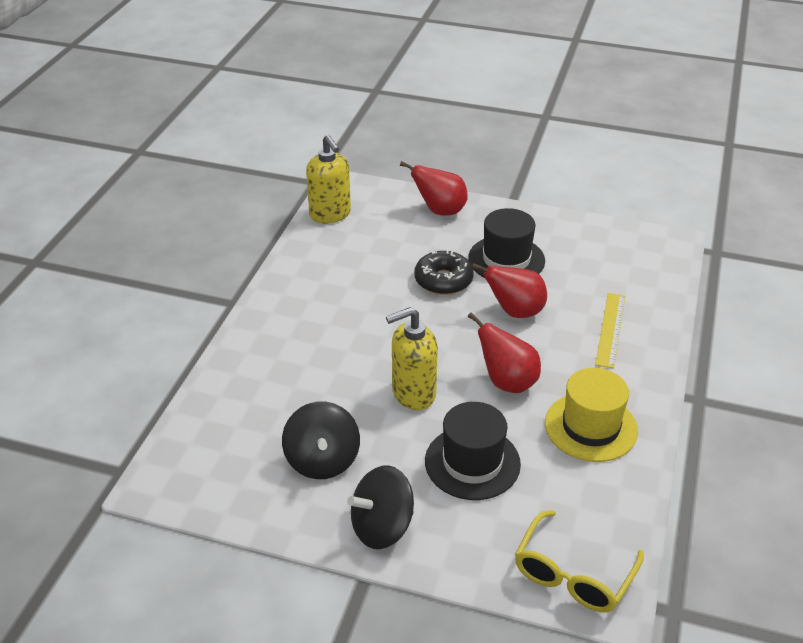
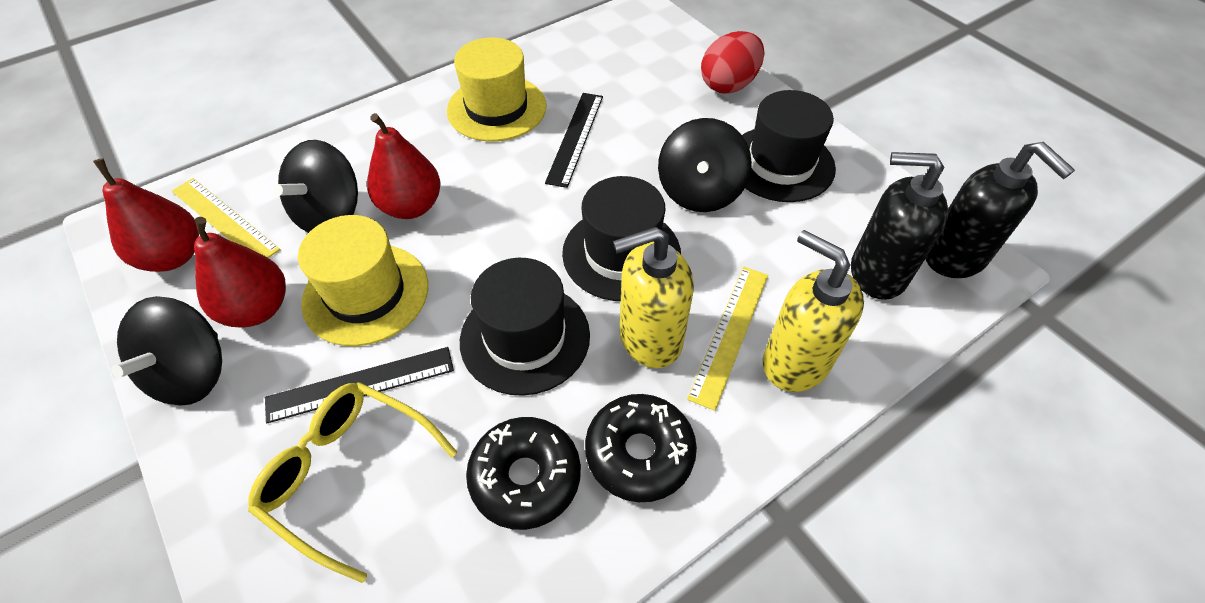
black donut: [414,250,474,295] = 1 -> [466,417,581,530] [585,394,697,502] = 2
black hat: [425,402,521,500] [468,208,545,278] = 2 -> [460,258,590,396] [562,176,681,301] [742,90,836,202] = 3
black ruler: none = 0 -> [265,347,454,423] [545,93,603,188] = 2
black soap dispenser: none = 0 -> [851,152,948,300] [926,142,1075,278] = 2
black spinning top: [282,402,360,479] [347,465,414,549] = 2 -> [111,296,222,406] [274,140,358,233] [658,118,752,212] = 3
red egg: none = 0 -> [701,31,764,94] = 1
yellow hat: [545,368,638,462] = 1 -> [298,215,428,346] [447,38,547,141] = 2
yellow ruler: [595,293,625,369] = 1 -> [172,178,280,258] [687,267,768,411] = 2

